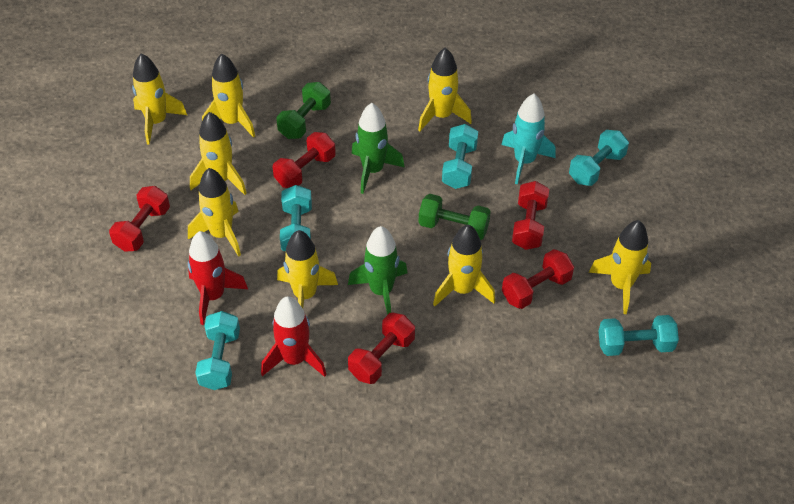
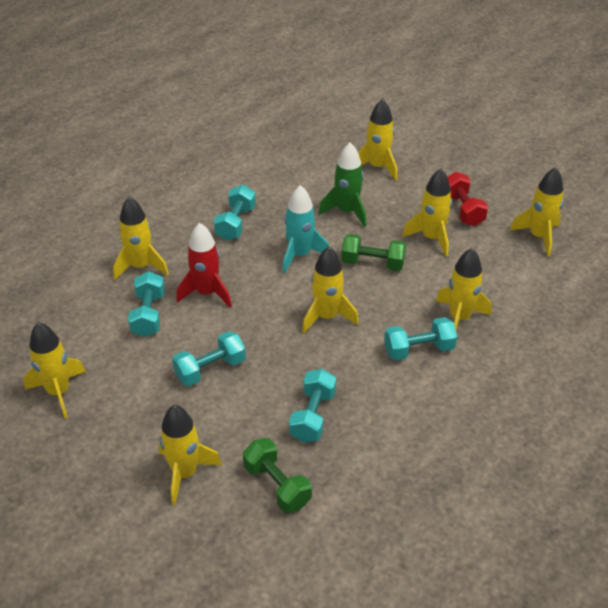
green rocket: [348,226,408,315] [352,103,405,194] = 2 -> [319,142,367,227] = 1
red dumbbell: [109,186,170,252] [273,132,336,188] [348,313,415,384] [502,249,574,309] [512,181,549,250] = 5 -> [448,172,488,226] = 1
red rocket: [188,231,248,325] [261,296,327,377] = 2 -> [176,223,232,307] = 1

